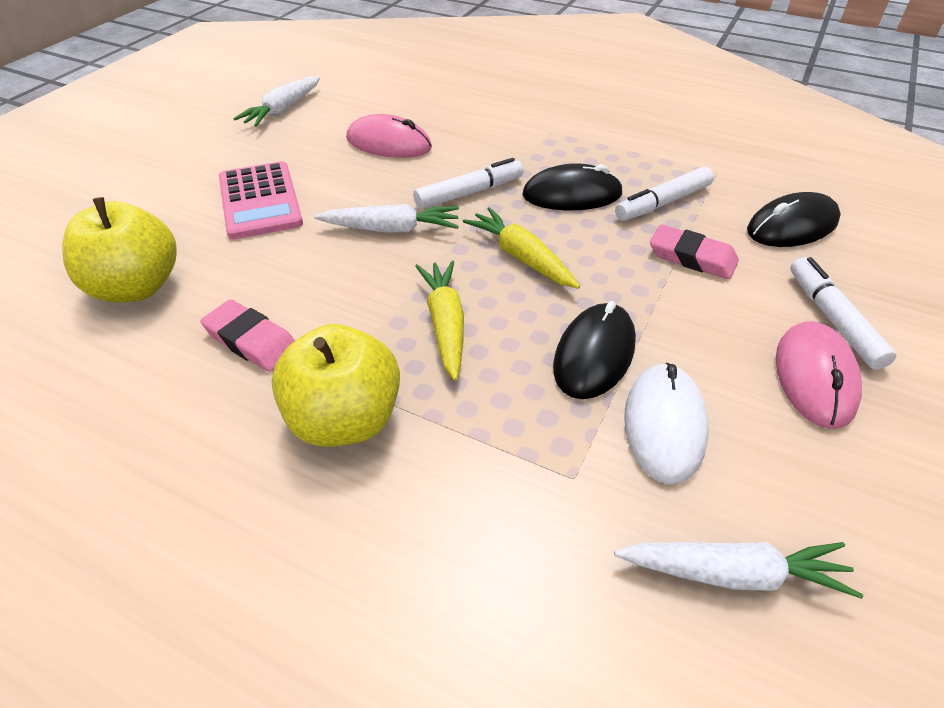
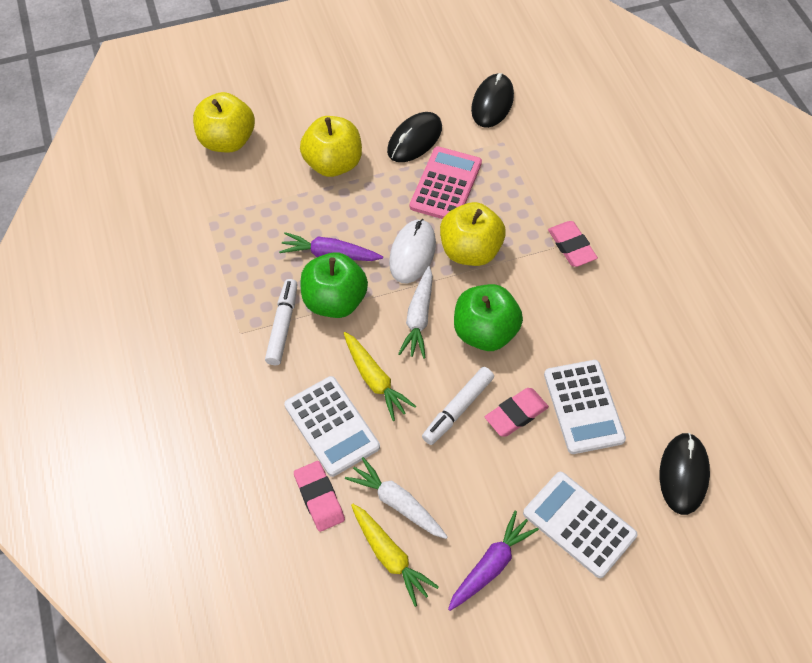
green apple: none = 0 -> [300,252,368,318] [454,284,523,351] = 2
pink eraser: [200,299,295,372] [650,224,739,279] = 2 -> [294,461,345,532] [485,388,549,437] [548,221,598,267] = 3
pink mouse: [346,114,432,158] [776,321,862,429] = 2 -> none = 0
purple carrot: none = 0 -> [279,232,383,261] [448,511,539,611] = 2
white calculator: none = 0 -> [284,376,380,477] [523,472,637,578] [544,360,626,454] = 3
white carrot: [233,76,320,127] [314,204,459,232] [614,542,863,599] = 3 -> [345,457,448,539] [398,266,433,358] = 2
white marker: [413,158,524,209] [615,167,714,221] [790,257,897,370] = 3 -> [265,279,298,365] [422,367,494,445] = 2
yellow apple: [62,197,177,303] [272,324,400,447] = 2 -> [193,92,255,153] [300,116,362,177] [440,202,506,266] = 3

